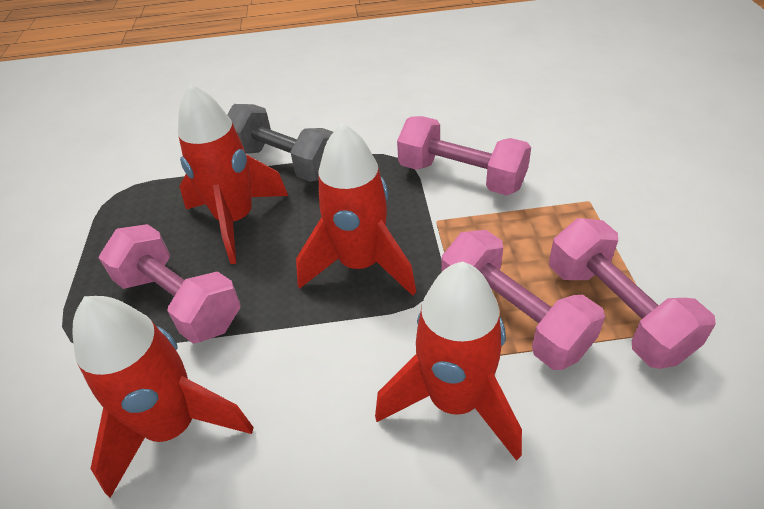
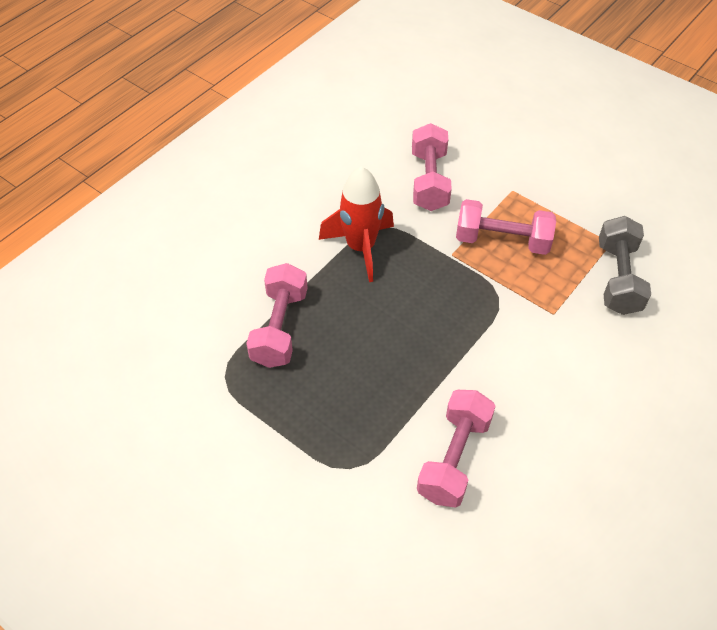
red rocket: [72,296,254,498] [178,84,288,264] [296,123,416,296] [375,262,522,461] = 4 -> [319,166,394,282] = 1

